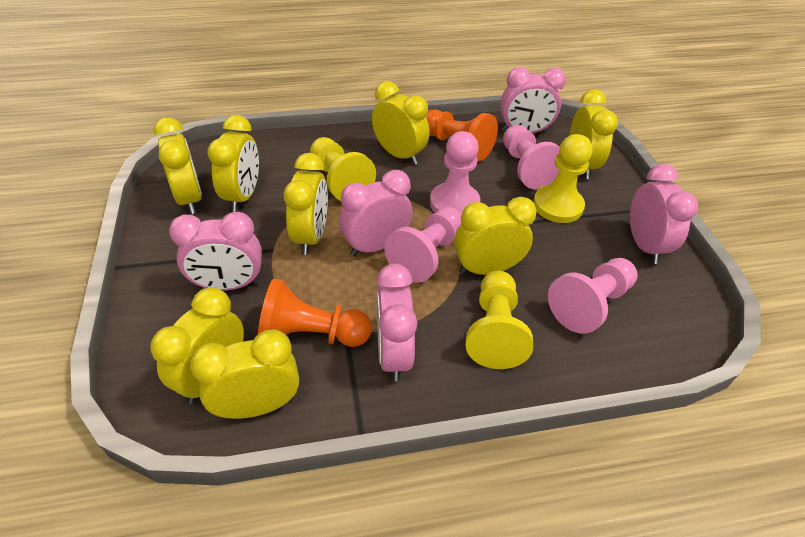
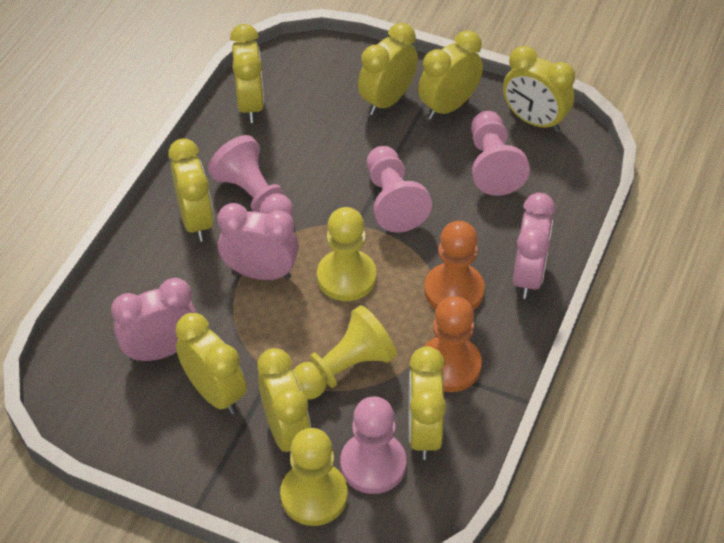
pink clock: [169,212,262,291] [339,170,413,256] [376,264,417,381] [500,67,566,133] [630,164,698,264] = 5 -> [111,278,196,363] [217,203,299,280] [513,193,555,299] = 3

